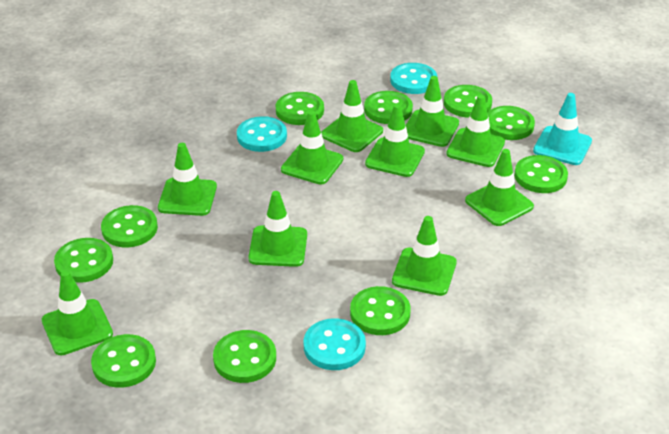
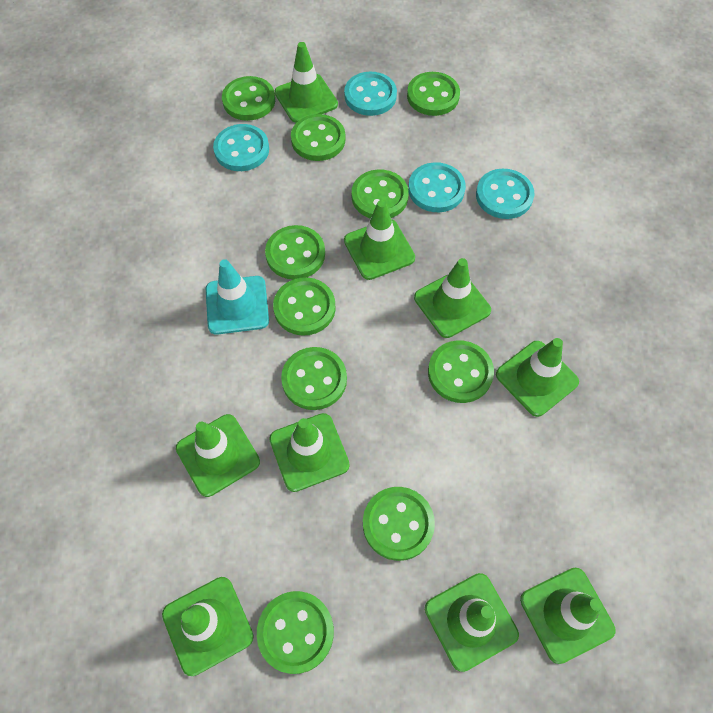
green traffic cone: [42,270,113,355] [158,143,217,216] [248,191,307,267] [281,111,343,185] [321,80,383,152] [365,104,425,177] [392,216,457,296] [406,76,459,147] [446,95,505,167] [465,149,534,226] = 10 -> [162,577,254,676] [176,414,260,497] [269,413,350,492] [275,42,338,123] [344,200,415,280] [414,258,491,338] [425,573,519,672] [496,338,579,417] [520,568,615,664] = 9
turquoise button: [237,116,287,152] [303,318,366,370] [390,63,437,94] = 3 -> [213,124,269,171] [344,72,397,116] [408,162,466,212] [476,169,534,219] = 4

